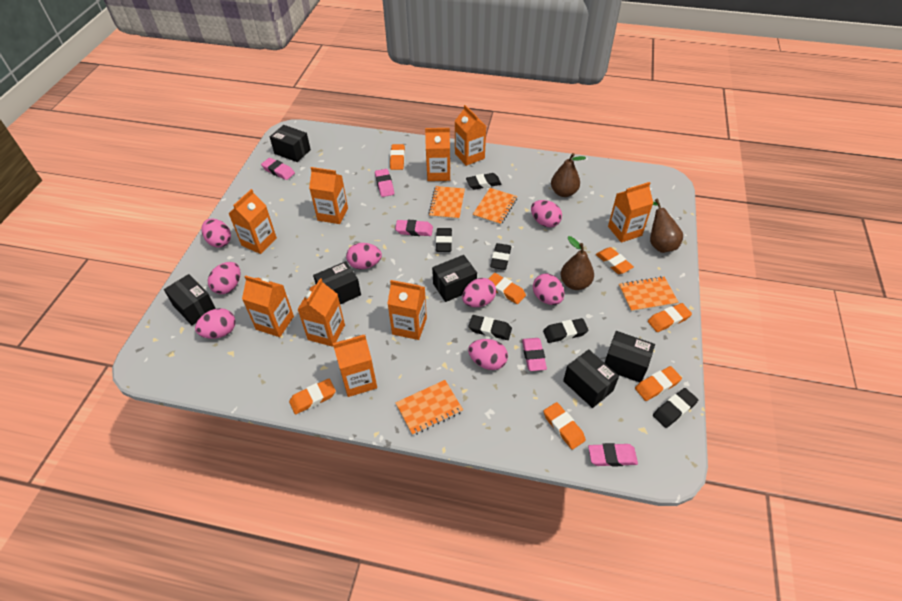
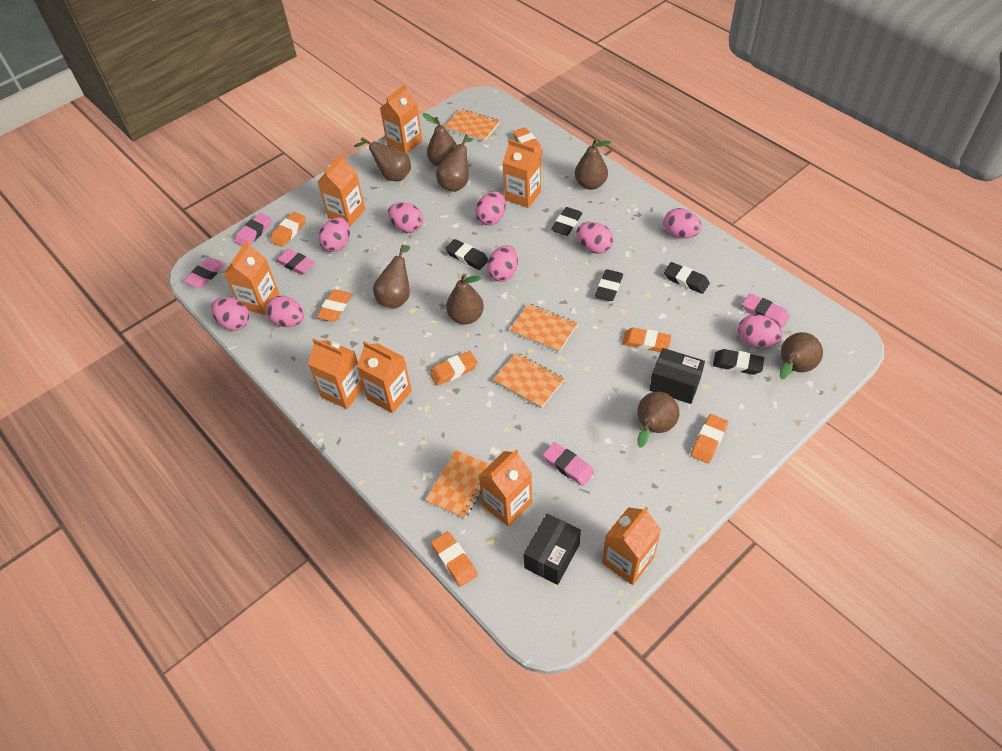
black box: [164,274,216,325] [270,125,311,162] [313,261,361,304] [432,255,477,302] [563,349,619,408] [605,331,655,382] = 6 -> [524,514,581,585] [649,348,705,404] = 2
black eraser: [436,228,452,252] [466,173,501,190] [469,315,512,340] [490,243,511,270] [543,318,588,343] [653,388,698,428] = 6 -> [445,239,488,270] [551,207,582,236] [595,269,623,301] [664,262,710,294] [713,349,764,375] = 5
brown pear: [551,153,586,197] [561,236,594,290] [650,199,683,253] = 3 -> [354,137,411,181] [373,245,410,308] [423,113,457,167] [436,135,473,192] [446,274,484,324] [575,139,611,190] [637,392,679,448] [780,332,823,380] = 8
orange carton: [228,189,277,254] [242,275,294,337] [297,278,345,347] [309,167,348,224] [333,335,377,397] [388,280,427,340] [425,128,450,181] [455,105,486,166] [608,182,653,243] = 9 -> [224,241,279,315] [308,339,364,409] [317,154,365,226] [357,341,412,413] [380,84,422,153] [478,449,532,527] [502,139,541,208] [602,507,661,585] = 8
pink egg: [195,308,236,339] [202,218,231,248] [208,262,241,294] [346,243,382,269] [462,278,496,307] [468,339,508,370] [531,200,562,227] [533,273,564,305] = 8 -> [211,297,249,330] [266,296,304,327] [318,217,350,252] [388,202,423,233] [475,191,506,225] [487,245,518,282] [576,222,614,254] [664,208,702,239] [738,314,782,348] = 9

